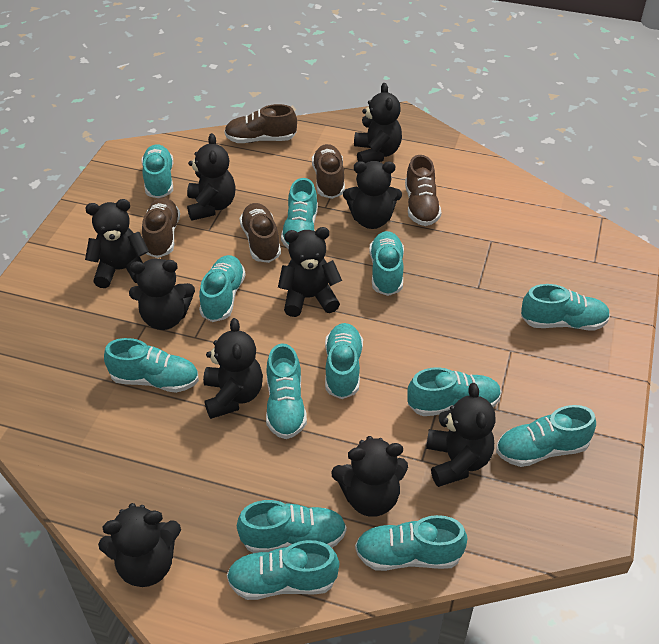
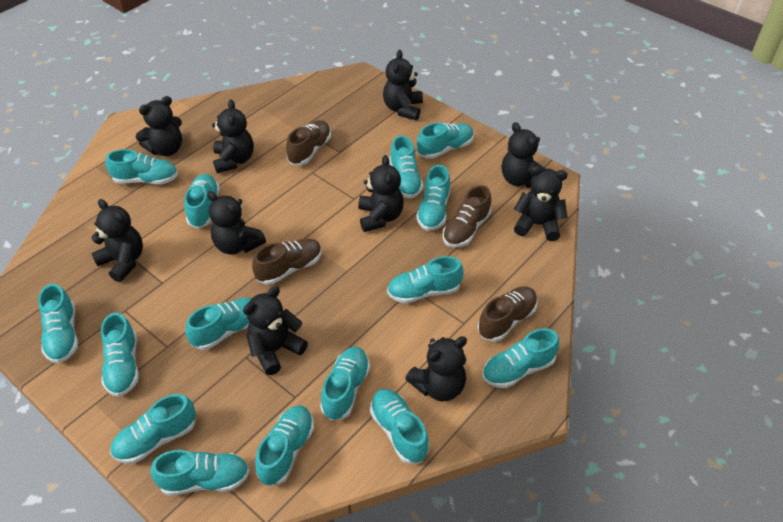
brown shoe: [142,197,180,258] [224,104,297,143] [239,203,281,263] [312,144,345,199] [405,155,441,226] = 5 -> [252,238,322,285] [286,120,331,165] [442,185,491,247] [478,286,538,342] = 4
turquoise shoe: [104,338,199,393] [142,144,173,198] [199,255,246,322] [227,540,339,600] [237,500,347,553] [266,343,307,439] [281,178,318,249] [325,323,363,399] [355,515,467,571] [369,231,404,296] [407,367,501,416] [496,405,596,467] [521,284,610,330] = 13 -> [38,284,78,363] [101,313,139,397] [106,149,178,184] [110,394,196,464] [150,450,249,496] [184,174,220,229] [185,298,252,350] [255,405,314,486] [320,347,370,421] [370,389,429,464] [387,256,463,304] [390,135,423,199] [416,165,450,231] [417,123,474,159] [482,328,559,388] = 15

